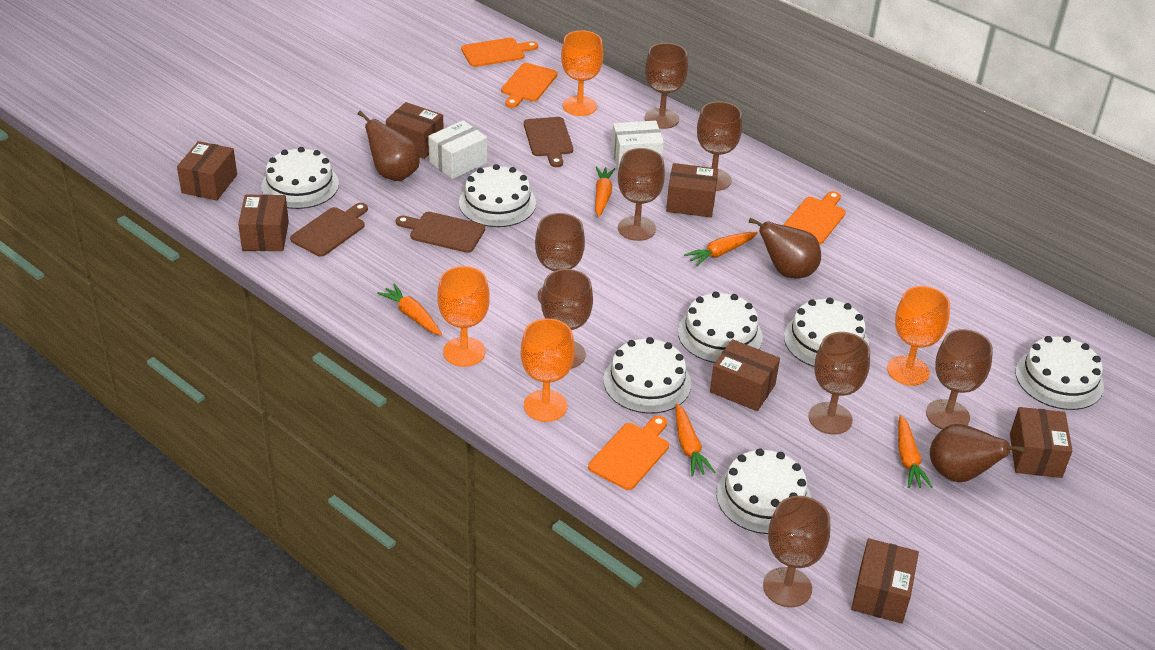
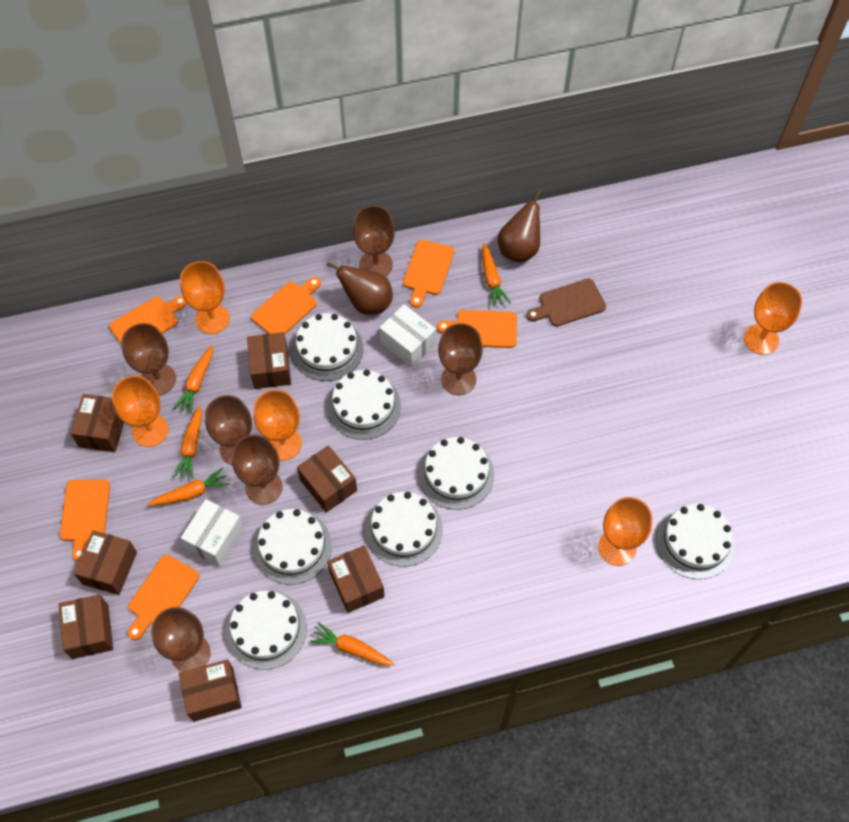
brown cutting board: [290,203,368,257] [396,212,485,253] [524,117,573,167] = 3 -> [526,279,606,327] = 1
brown goblet: [535,213,585,303] [541,269,593,369] [618,148,665,241] [645,43,688,129] [697,101,742,191] [763,496,830,607] [809,332,870,434] [926,329,993,429] = 8 -> [121,323,176,395] [151,607,211,672] [205,395,252,465] [232,435,283,505] [353,205,395,276] [438,323,483,395] = 6
brown pear: [358,111,420,181] [749,218,821,278] [930,424,1026,482] = 3 -> [326,262,393,315] [498,190,541,263] = 2
orange cutting board: [461,38,538,67] [501,63,558,108] [588,416,669,490] [784,191,846,244] = 4 -> [60,479,110,562] [109,296,187,344] [128,555,199,640] [251,277,321,334] [403,240,454,308] [437,310,517,348] = 6
orange goblet: [437,266,490,367] [521,319,575,422] [561,30,603,116] [887,286,950,386] = 4 -> [112,376,169,447] [180,261,230,334] [253,390,302,461] [598,497,652,566] [744,282,802,355] = 5

